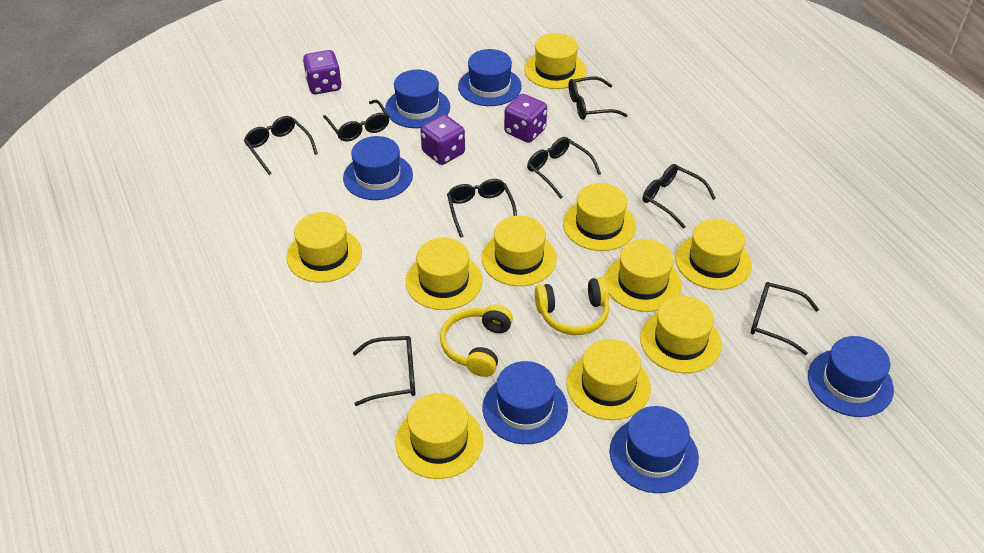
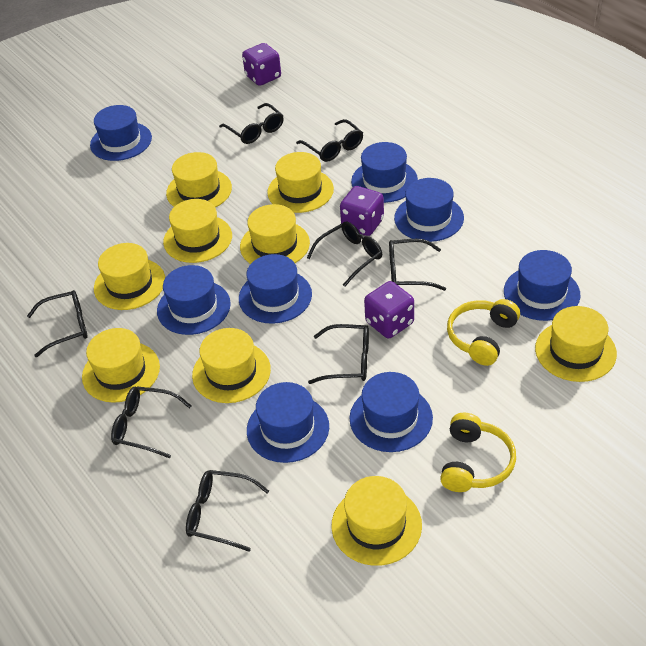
blue hat: [343,136,413,200] [385,69,450,128] [458,49,522,106] [482,361,568,444] [609,406,699,493] [808,336,894,417] = 6 -> [90,105,152,161] [157,265,231,335] [239,254,312,324] [247,382,329,463] [349,372,433,452] [351,142,418,203] [394,178,464,242] [504,250,580,321] = 8
yellow hat: [287,212,362,283] [395,393,483,479] [406,238,482,310] [482,216,557,286] [524,33,587,89] [563,183,636,251] [567,339,651,420] [605,239,682,312] [640,296,722,373] [675,219,752,290] = 10 -> [82,328,160,403] [94,243,165,310] [163,199,232,263] [166,152,232,208] [192,328,271,403] [240,204,310,264] [267,152,334,213] [331,476,422,566] [535,306,617,382] = 9

